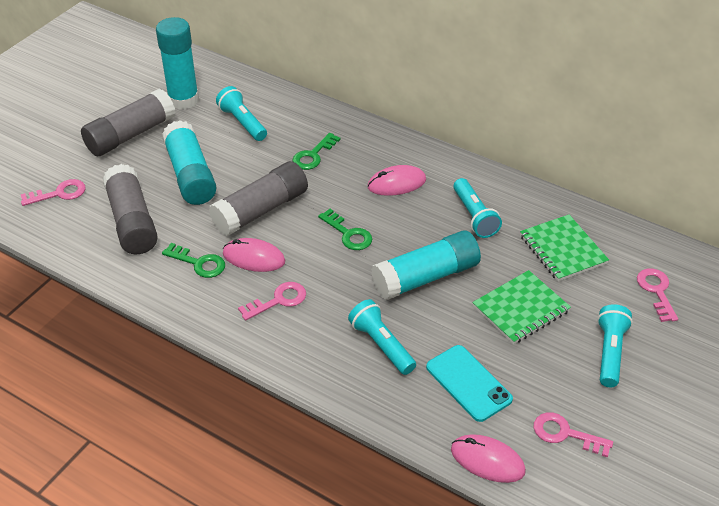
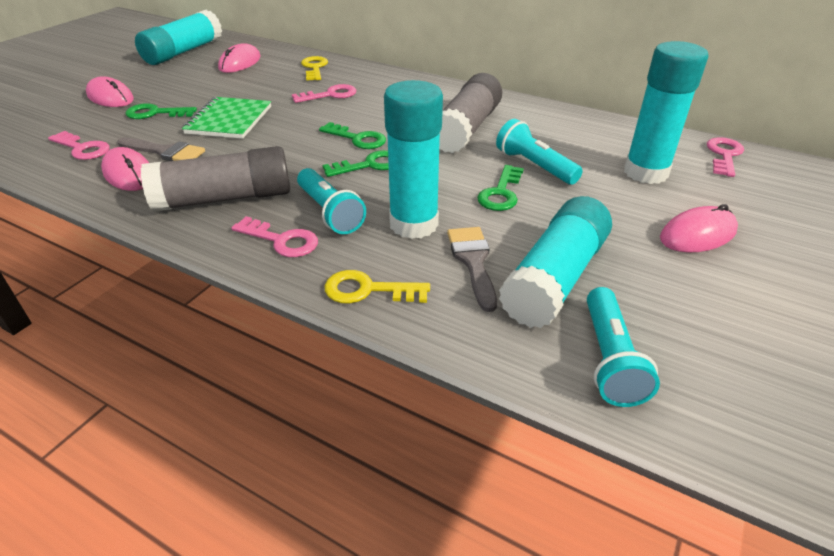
green key: [162,243,225,278] [292,133,341,170] [318,209,372,250] = 3 -> [125,103,197,119] [319,122,386,149] [322,150,389,177] [477,165,524,211] = 4
green notebook: [472,270,571,344] [520,215,609,281] = 2 -> [182,97,271,139] = 1
grey brush: none = 0 -> [117,137,205,161] [447,227,497,312] = 2
grey glue stick: [81,88,175,156] [103,164,158,255] [209,161,308,236] = 3 -> [140,146,290,212] [439,73,502,153] = 2
pink mouse: [223,238,285,272] [368,165,426,196] [451,434,526,483] = 3 -> [86,76,134,107] [101,147,149,191] [218,43,261,73] [660,204,738,252] = 4
turquoise flashlight: [216,86,267,141] [348,299,416,375] [453,178,502,238] [597,304,633,387] = 4 -> [297,168,366,234] [496,119,583,185] [587,287,660,407] = 3
turquoise glue stick: [156,17,199,109] [162,120,216,205] [371,231,481,300] = 3 -> [135,10,222,65] [384,80,443,239] [499,196,612,328] [624,41,708,184] = 4
turquoise phone: [426,345,513,422] = 1 -> none = 0
yellow key: none = 0 -> [301,56,328,81] [325,270,430,303] = 2

